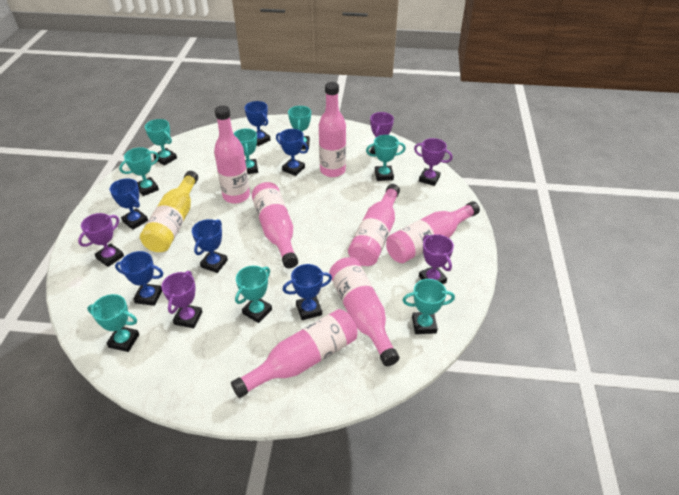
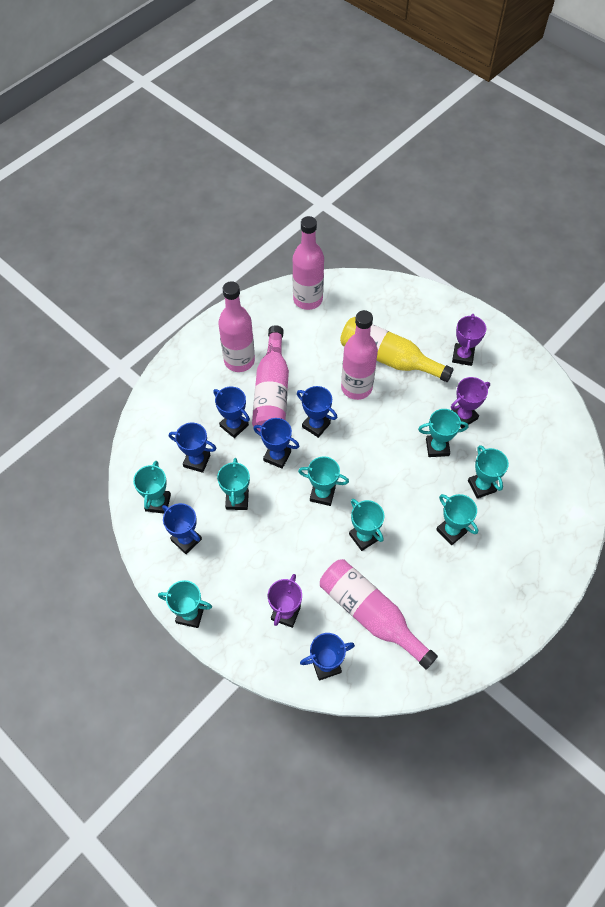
pink bottle: [214,106,250,204] [231,309,358,398] [252,182,298,268] [319,82,346,177] [329,257,399,366] [348,184,400,266] [386,201,480,263] = 7 -> [218,281,255,372] [252,325,289,432] [293,216,324,310] [320,559,438,670] [341,310,378,400] = 5
purple trophy: [78,213,124,267] [161,271,202,328] [370,112,394,154] [414,138,453,186] [419,234,454,284] = 5 -> [268,574,302,628] [451,377,490,428] [452,314,486,366] = 3

